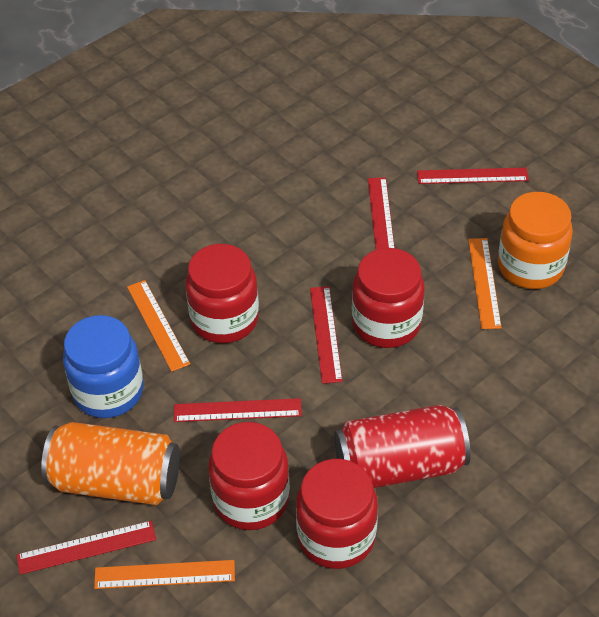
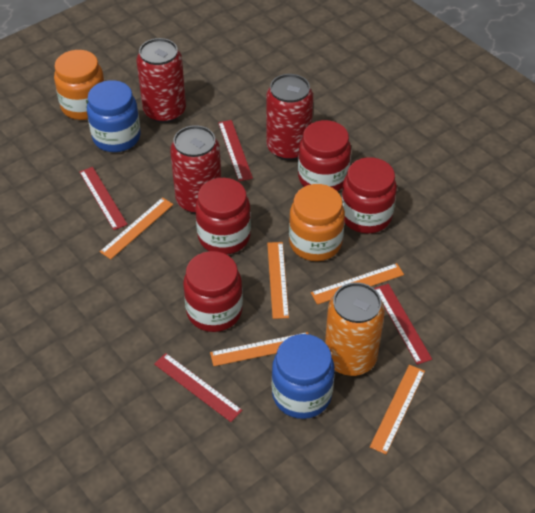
blue jar: [63,315,143,418] = 1 -> [87,80,141,152] [272,334,335,419] = 2
orange jar: [498,192,573,289] = 1 -> [54,50,105,120] [289,184,345,261] = 2
orange ruler: [94,560,235,589] [127,280,190,372] [468,238,502,329] = 3 -> [100,197,174,259] [210,332,308,366] [267,242,289,319] [311,263,404,305] [370,365,425,454] = 5
red can: [334,405,471,488] = 1 -> [137,38,186,123] [170,125,221,214] [266,74,313,160] = 3
red ruler: [17,521,156,575] [174,398,302,422] [310,286,343,384] [368,177,395,250] [417,168,529,184] = 5 -> [80,167,128,230] [154,353,242,422] [218,120,253,181] [374,284,432,365] = 4

